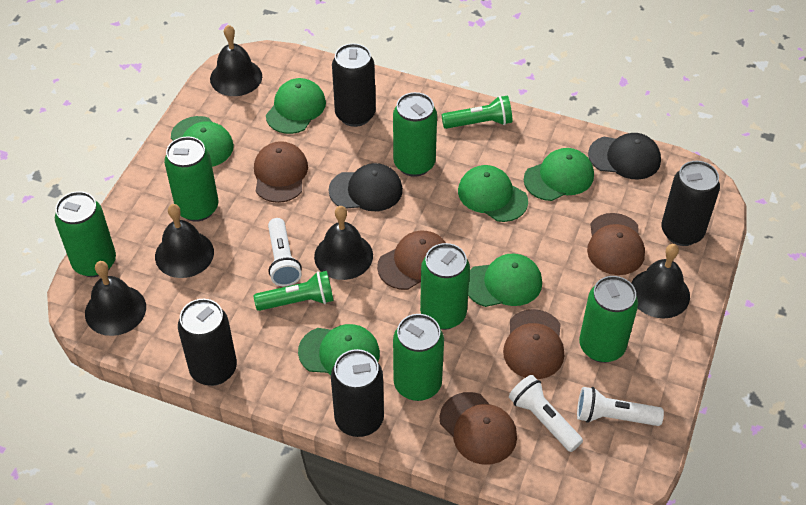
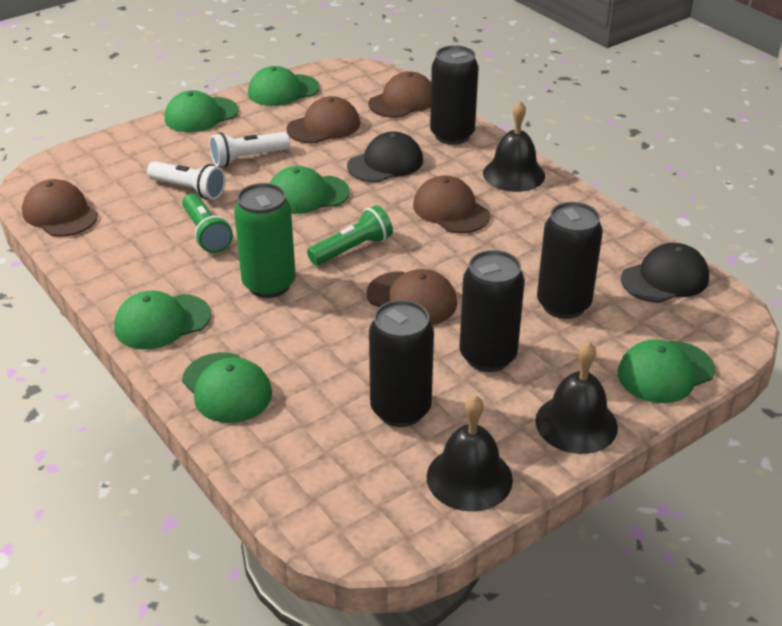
black bell: [85,261,146,336] [155,204,214,278] [210,25,262,96] [314,206,373,280] [631,244,690,318] = 5 -> [427,395,513,511] [483,101,545,192] [535,342,618,454] = 3
green can: [55,191,116,277] [164,137,218,222] [393,92,437,177] [393,314,444,401] [420,243,470,330] [579,276,638,363] = 6 -> [234,183,296,298] = 1
white flashlight: [268,218,302,286] [509,375,583,452] [577,387,664,426] = 3 -> [147,161,226,199] [210,132,290,167] = 2

